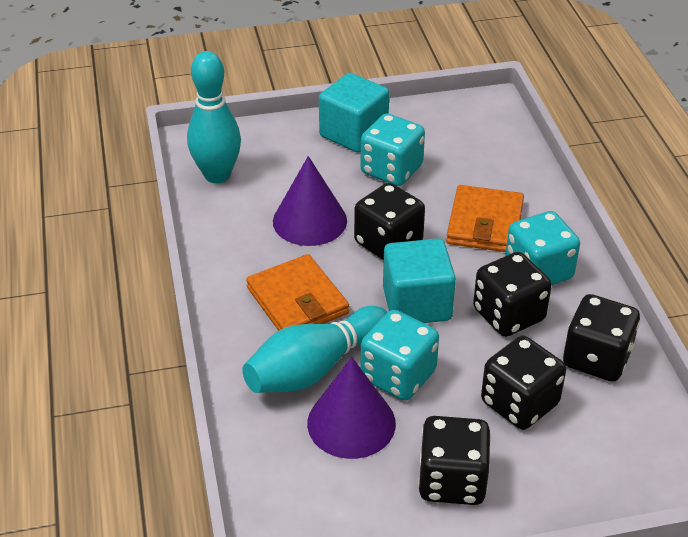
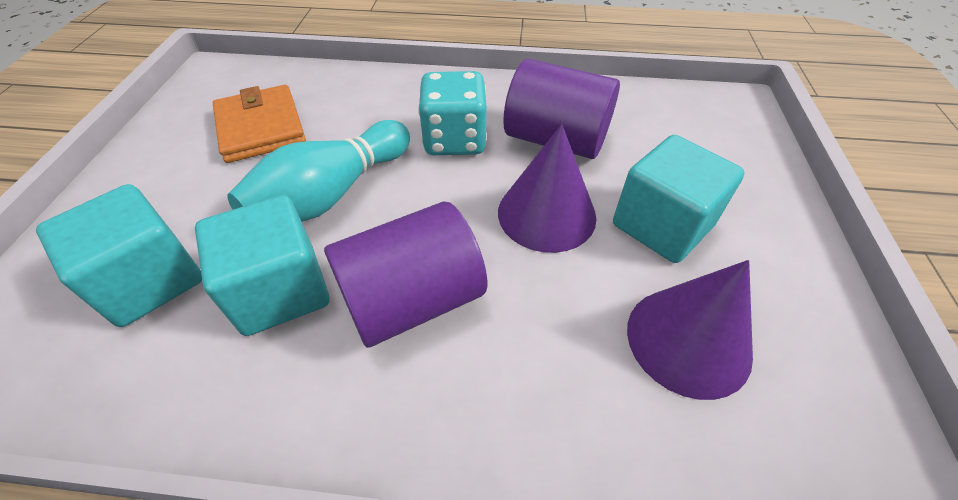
black dice: [354,183,425,260] [418,416,491,505] [473,252,552,337] [481,336,566,430] [563,294,640,382] = 5 -> none = 0
orange wallet: [246,254,349,331] [446,185,524,252] = 2 -> [212,85,306,163] = 1
purple cylinder: none = 0 -> [324,202,488,348] [503,59,620,159] = 2
turquoise bowling pin: [187,51,241,183] [242,306,387,393] = 2 -> [227,120,410,222] = 1
turquoise cube: [319,73,389,153] [383,238,456,323] = 2 -> [36,184,202,327] [195,195,329,336] [613,135,745,263] = 3
turquoise dice: [360,113,425,186] [360,310,439,401] [505,211,580,285] = 3 -> [418,71,487,155] = 1

